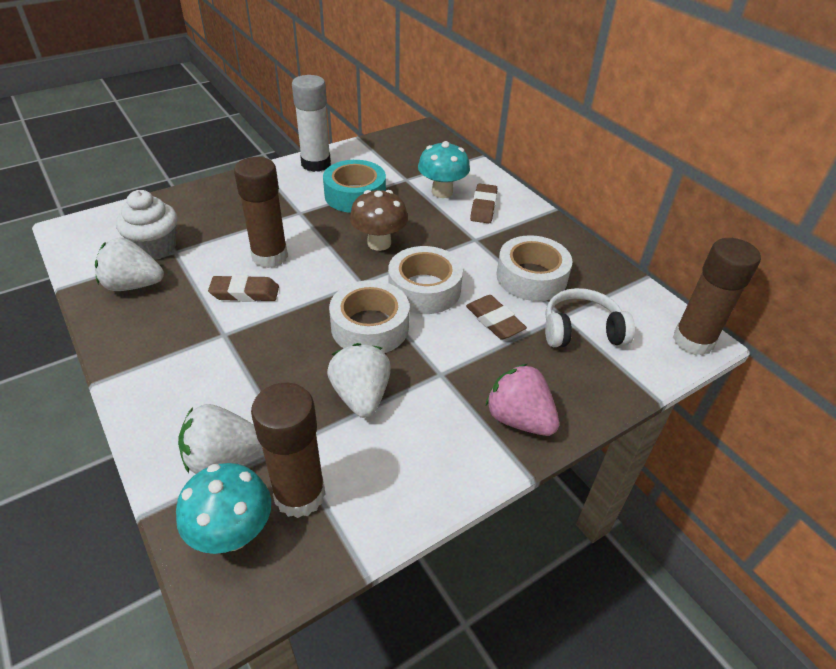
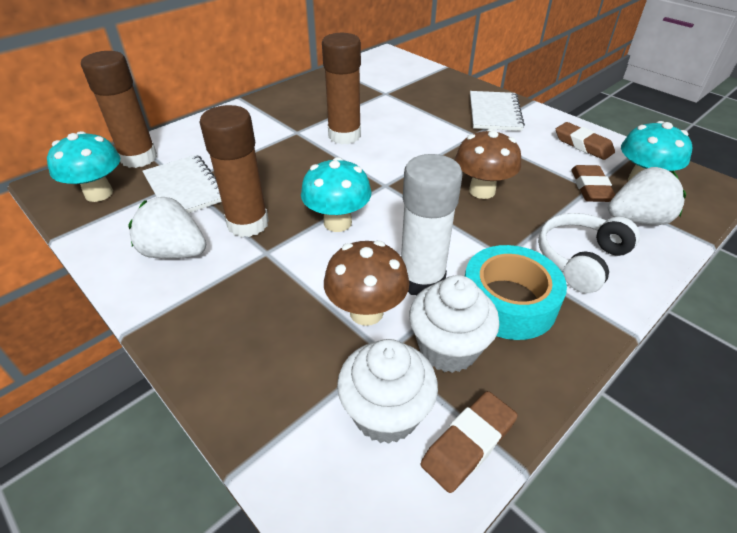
brown mushroom: [350,190,408,251] = 1 -> [324,240,409,326] [455,129,521,199] = 2
pink strawberry: [486,364,559,436] = 1 -> none = 0
turquoise mushroom: [176,463,271,554] [418,141,470,198] = 2 -> [47,131,120,202] [301,157,371,232] [621,121,692,181] = 3
white cupcake: [116,190,177,260] = 1 -> [337,339,438,444] [409,275,500,373] = 2
white notebook: none = 0 -> [142,154,222,213] [470,91,525,131] = 2
white strawberry: [95,237,164,291] [178,404,262,474] [327,343,391,418] = 3 -> [128,197,206,258] [608,167,686,225] = 2
white tape: [329,280,410,353] [388,246,463,314] [497,235,573,301] = 3 -> none = 0

